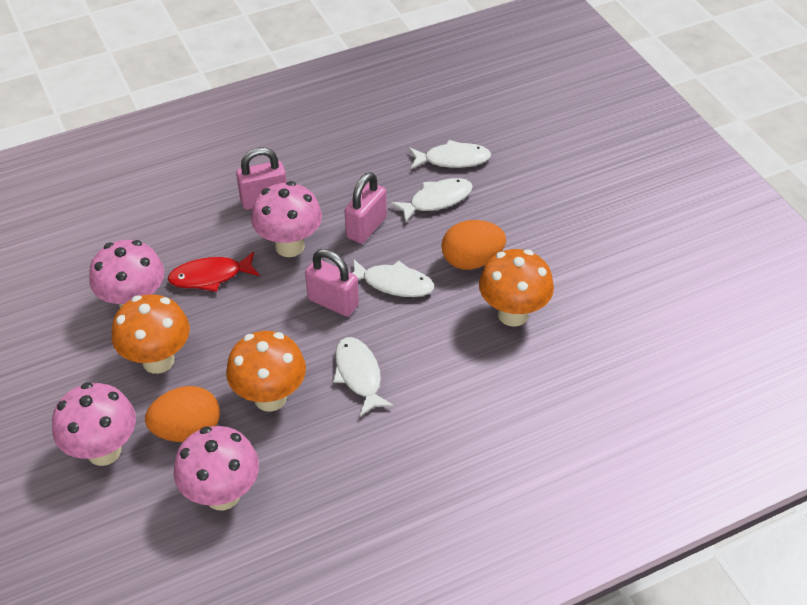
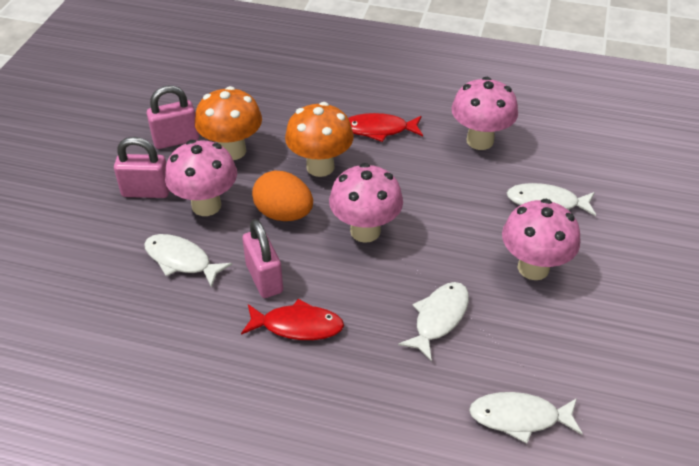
orange egg: [145,386,220,442] [441,220,506,270] = 2 -> [252,171,313,221] = 1
orange mushroom: [112,294,190,374] [226,331,306,412] [479,249,554,327] = 3 -> [195,86,262,160] [285,102,354,177] = 2
red fish: [167,252,260,292] = 1 -> [241,299,344,340] [348,113,423,142] = 2

